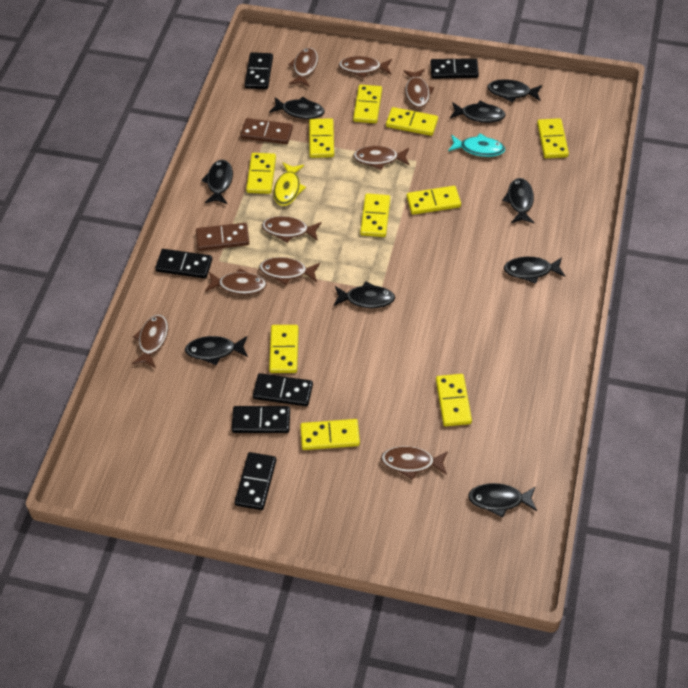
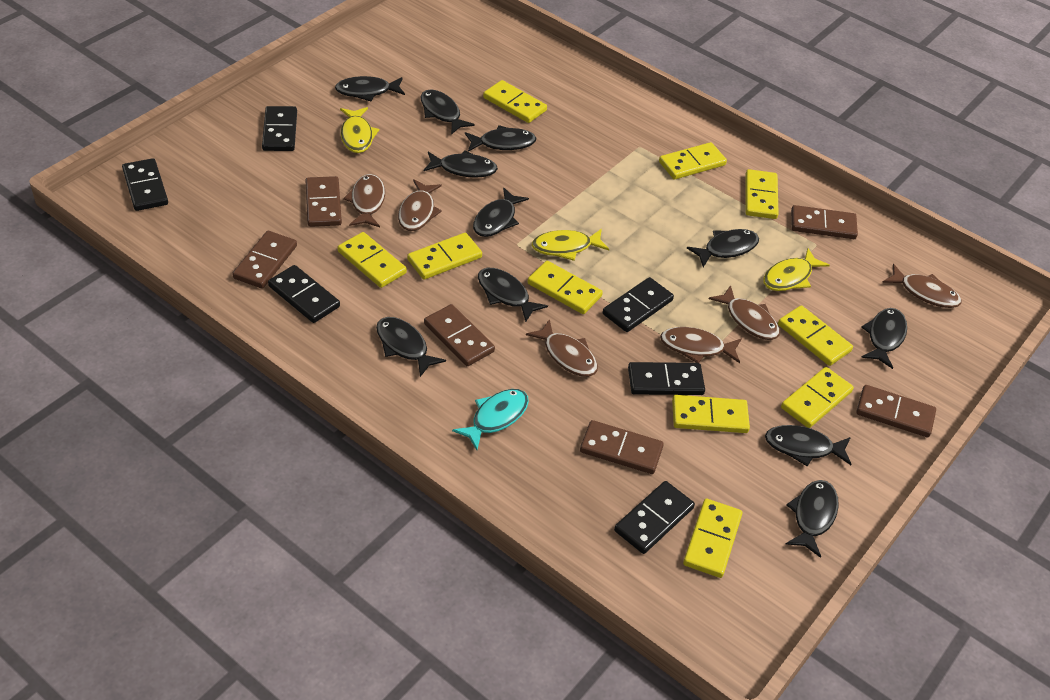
black fish: [185,336,248,365] [201,160,233,204] [269,96,325,119] [333,281,395,308] [450,100,506,123] [468,483,537,518] [487,79,542,103] [502,178,534,223] [504,257,565,284] = 9 -> [335,76,405,101] [376,317,446,377] [420,89,475,135] [424,150,498,178] [465,125,536,152] [473,188,529,237] [478,268,548,322] [687,229,759,267] [765,425,851,467] [786,480,839,558] [861,308,907,369] = 11
brown domino: [196,223,249,251] [241,118,293,144] = 2 -> [232,231,297,289] [306,176,342,227] [424,304,495,366] [580,420,664,474] [791,205,858,239] [856,385,936,437] = 6
brown fish: [132,315,168,368] [205,268,267,295] [259,257,320,285] [262,216,321,243] [288,48,318,87] [338,56,392,78] [353,146,409,170] [381,446,448,480] [403,69,434,108] = 9 -> [343,174,385,227] [398,179,442,231] [526,319,598,377] [660,327,742,363] [709,285,780,340] [882,264,961,308] = 6
yellow fish: [273,162,306,206] = 1 -> [340,107,379,153] [532,229,609,261] [763,248,830,291] = 3

